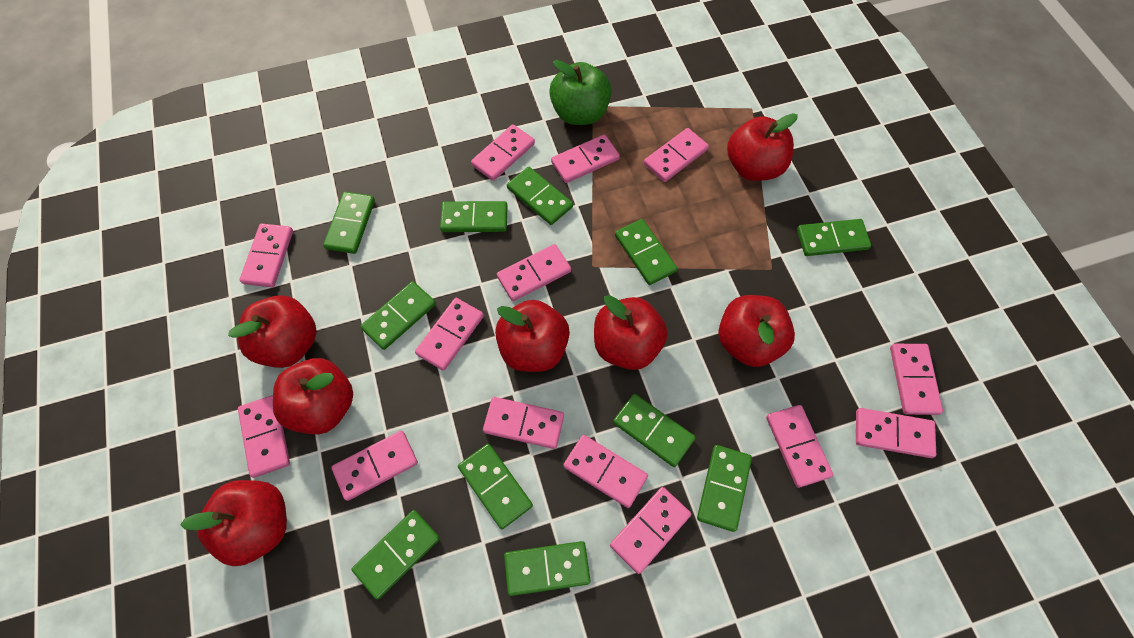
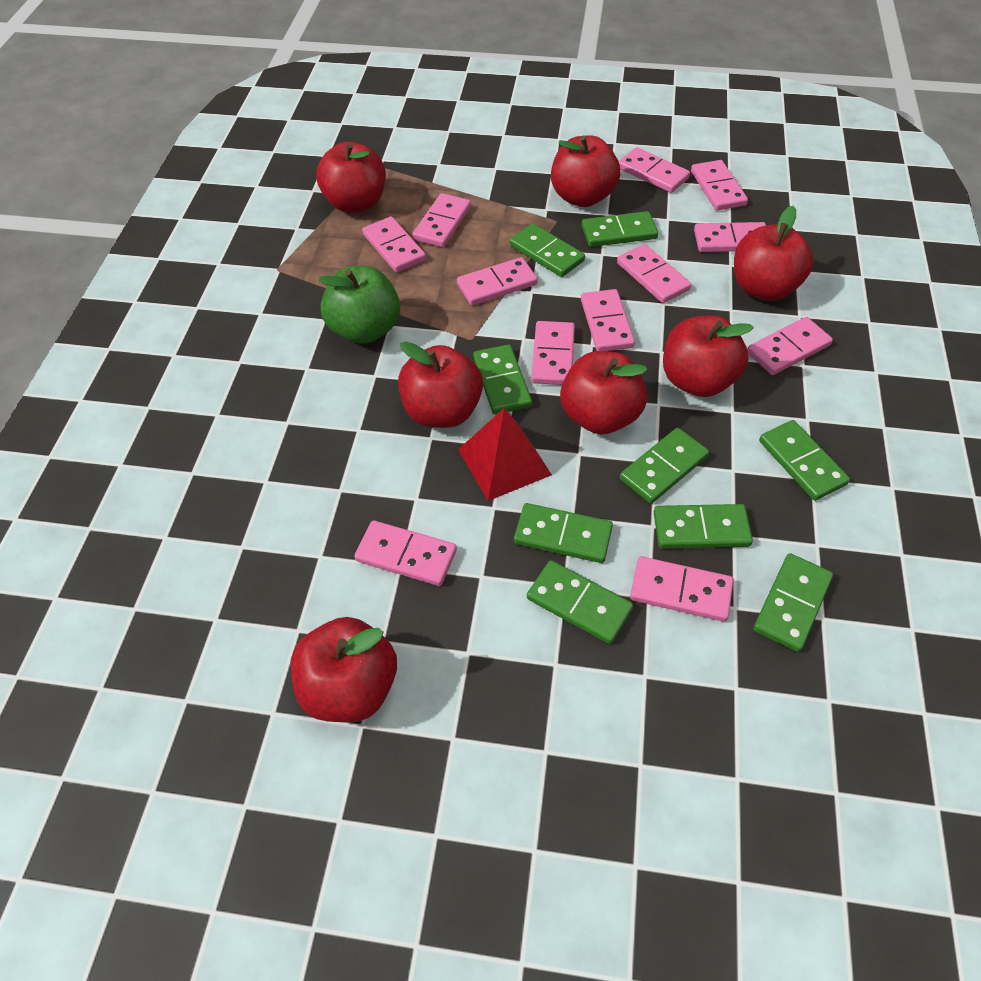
green domino: [323,192,375,254] [352,510,440,599] [361,281,436,350] [440,201,508,232] [458,444,533,529] [504,541,591,596] [507,167,573,225] [613,394,695,467] [615,219,677,285] [697,445,752,532] [797,219,871,256] = 11 -> [473,344,532,415] [510,223,585,277] [514,503,613,563] [527,560,633,644] [582,211,658,247] [620,428,709,504] [654,504,753,549] [753,553,833,652] [759,420,850,501] = 9
pink domino: [238,395,290,478] [240,224,293,287] [331,431,418,501] [415,298,484,371] [471,124,535,181] [483,397,564,449] [497,244,571,301] [551,135,620,183] [563,435,648,508] [610,487,691,574] [644,128,709,182] [766,405,833,488] [856,408,936,458] [890,344,943,415] = 14 -> [354,520,457,586] [362,216,426,272] [412,193,471,247] [457,257,538,305] [531,321,575,385] [581,289,635,351] [617,244,691,303] [619,147,690,193] [630,556,734,622] [691,160,748,211] [694,222,766,252] [747,317,833,375] = 12
red pyramid: none = 0 -> [458,408,552,501] = 1

